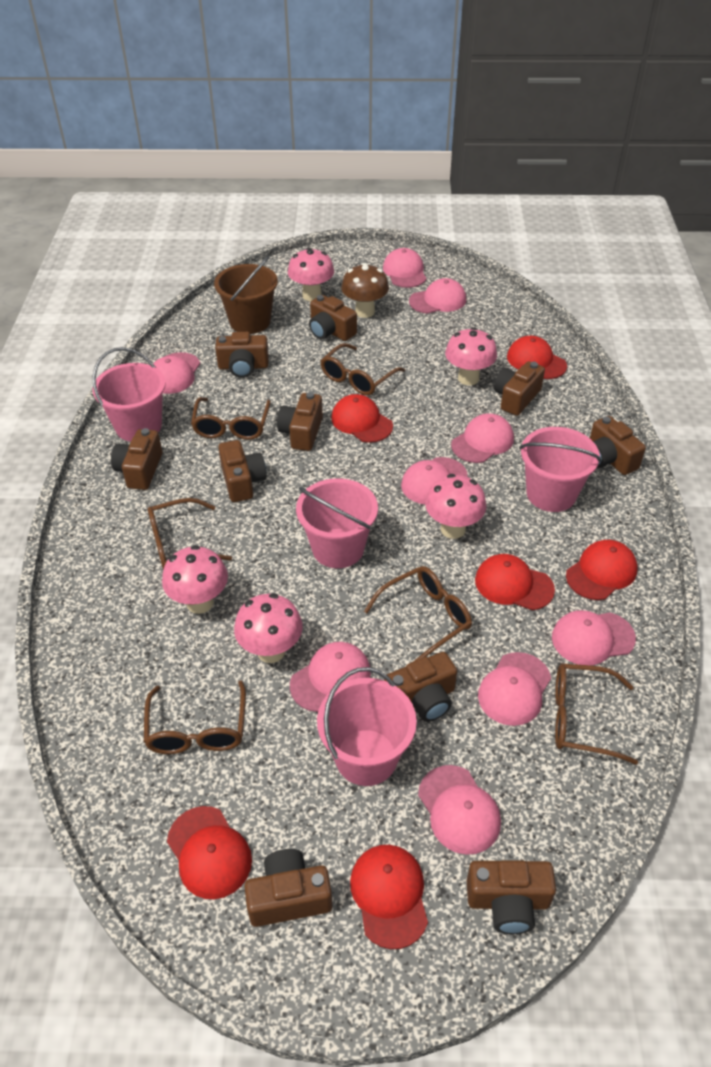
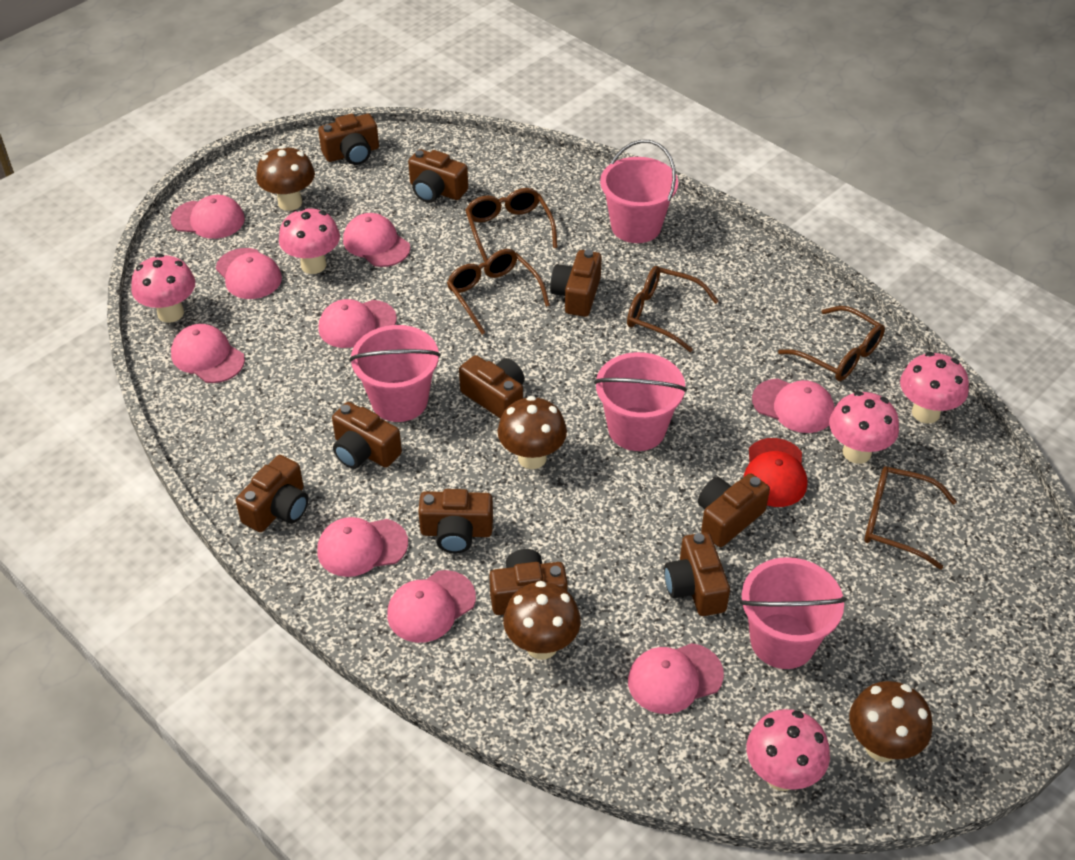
brown bucket: [214,256,278,334] = 1 -> none = 0
brown glasses: [144,680,246,754] [148,498,232,570] [191,397,271,440] [321,343,405,396] [364,566,472,662] [555,664,638,765] = 6 -> [447,249,550,335] [465,188,558,263] [627,266,719,352] [778,306,885,381] [864,466,957,570] = 5
brown mushroom: [341,263,389,318] = 1 -> [256,146,315,211] [498,396,567,469] [503,581,581,659] [849,681,932,762] = 4
red cap: [167,806,252,899] [331,394,393,443] [350,845,428,949] [475,554,555,610] [507,336,567,379] [566,540,637,600] = 6 -> [744,438,807,507] = 1

